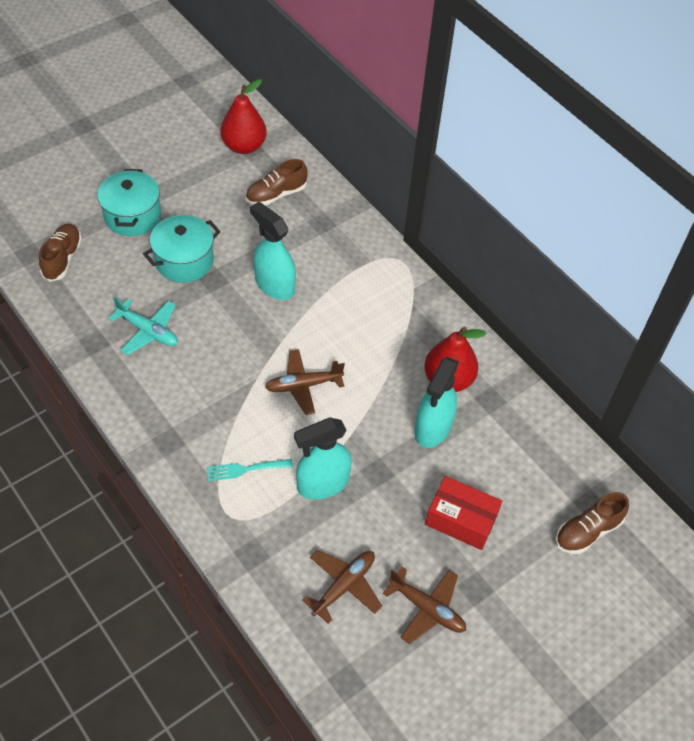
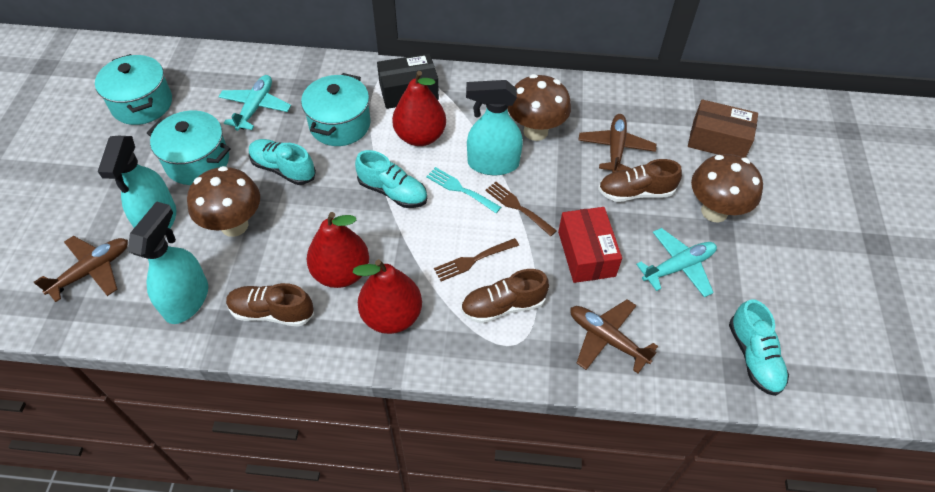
black box: none = 0 -> [377,53,439,109] = 1
brown box: none = 0 -> [688,99,758,158] = 1
brown fork: none = 0 -> [434,238,519,281] [485,182,557,236] = 2
brown mushroom: none = 0 -> [187,166,260,237] [508,74,571,141] [691,154,763,222] = 3
red pear: [220,79,267,154] [424,326,486,392] = 2 -> [307,212,369,288] [352,259,422,334] [392,71,446,146] = 3
turquoise plane: [108,297,178,355] = 1 -> [218,75,291,131] [636,228,717,297] = 2
turquoise pot: [97,169,161,236] [143,215,221,283] = 2 -> [95,54,172,125] [147,110,231,185] [301,73,371,146] = 3
turquoise shoe: none = 0 -> [249,139,316,185] [355,150,427,208] [729,299,789,396] = 3

